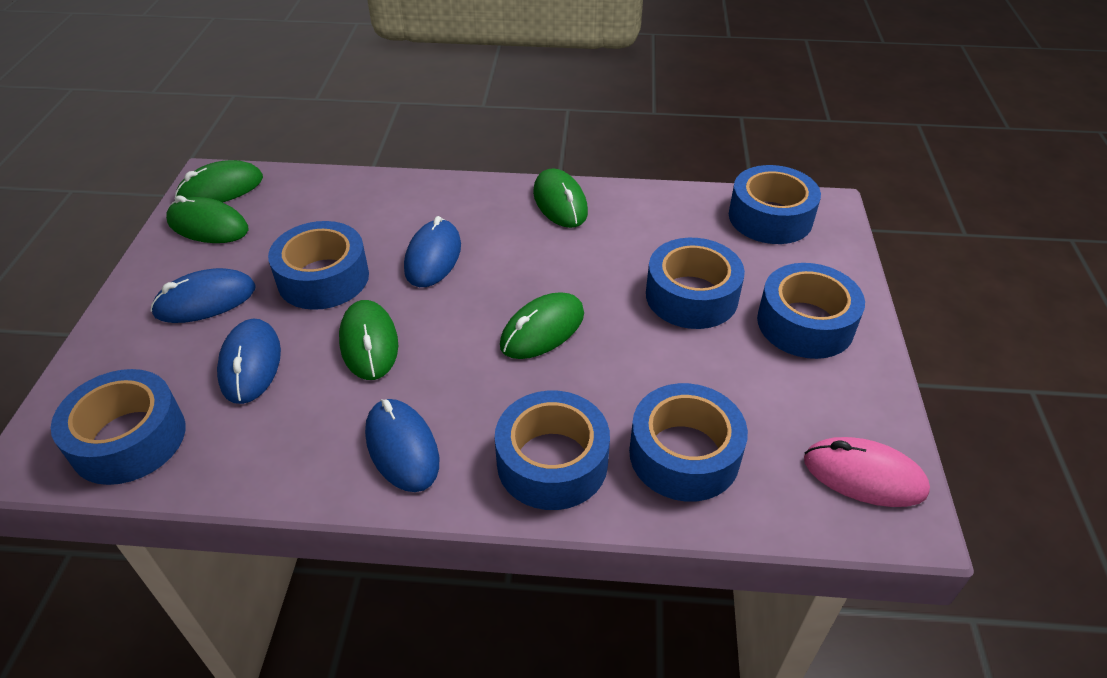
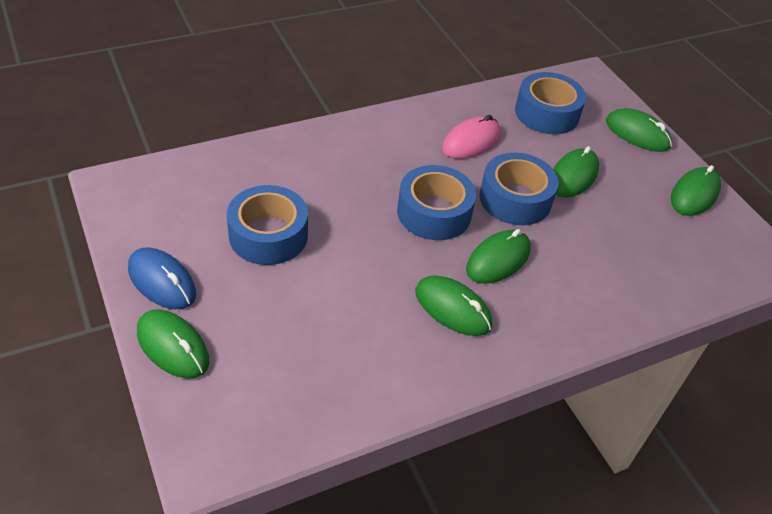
blue mouse: [150,268,256,323] [217,318,281,404] [365,399,439,492] [404,216,461,287] = 4 -> [128,247,196,309] = 1
blue tape: [51,369,186,485] [268,221,369,310] [495,391,610,510] [629,383,748,501] [646,238,745,329] [729,165,821,244] [757,263,865,359] = 7 -> [227,185,308,265] [397,165,476,240] [480,153,559,225] [515,72,586,134] = 4
green mouse: [166,196,248,243] [175,160,263,203] [339,300,398,380] [500,292,584,359] [533,169,588,228] = 5 -> [137,309,209,379] [415,275,492,336] [466,229,531,284] [553,146,599,197] [606,108,672,152] [671,165,721,216] = 6

